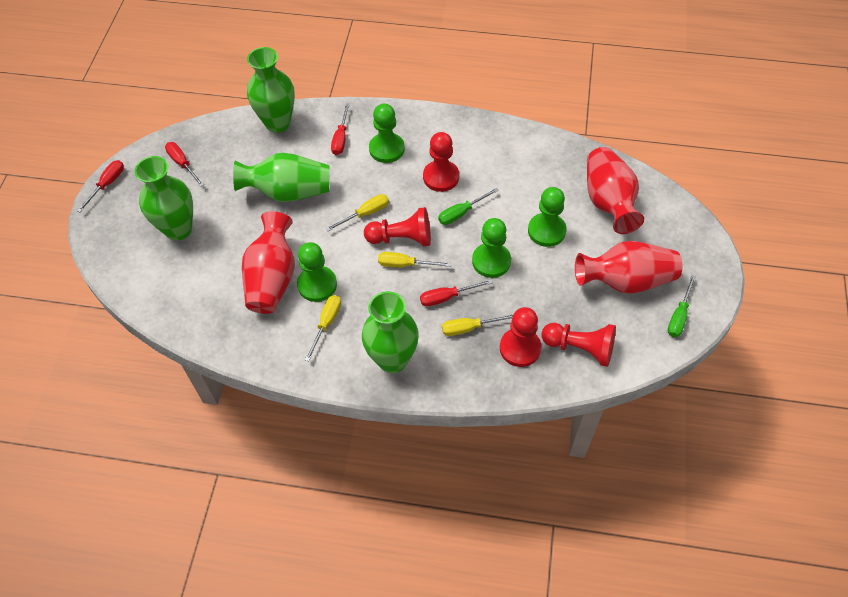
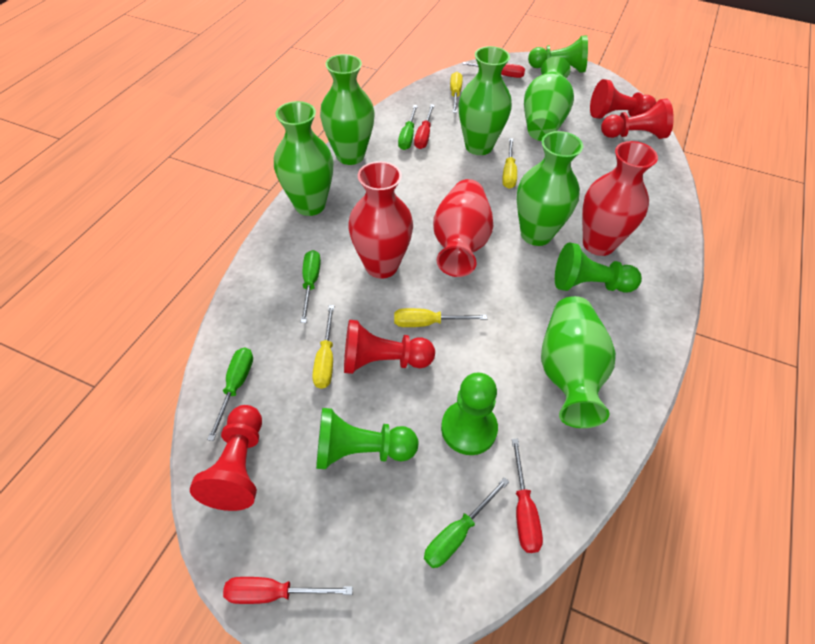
green screwdriver: [438,188,499,225] [668,275,696,337] = 2 -> [207,347,253,441] [301,250,321,323] [398,105,418,150] [424,477,509,568] = 4
green vase: [135,156,193,241] [233,153,330,202] [247,47,295,133] [362,291,419,373] = 4 -> [274,101,333,216] [320,54,374,165] [459,46,512,155] [517,131,583,246] [524,56,574,141] [541,296,616,428] = 6

